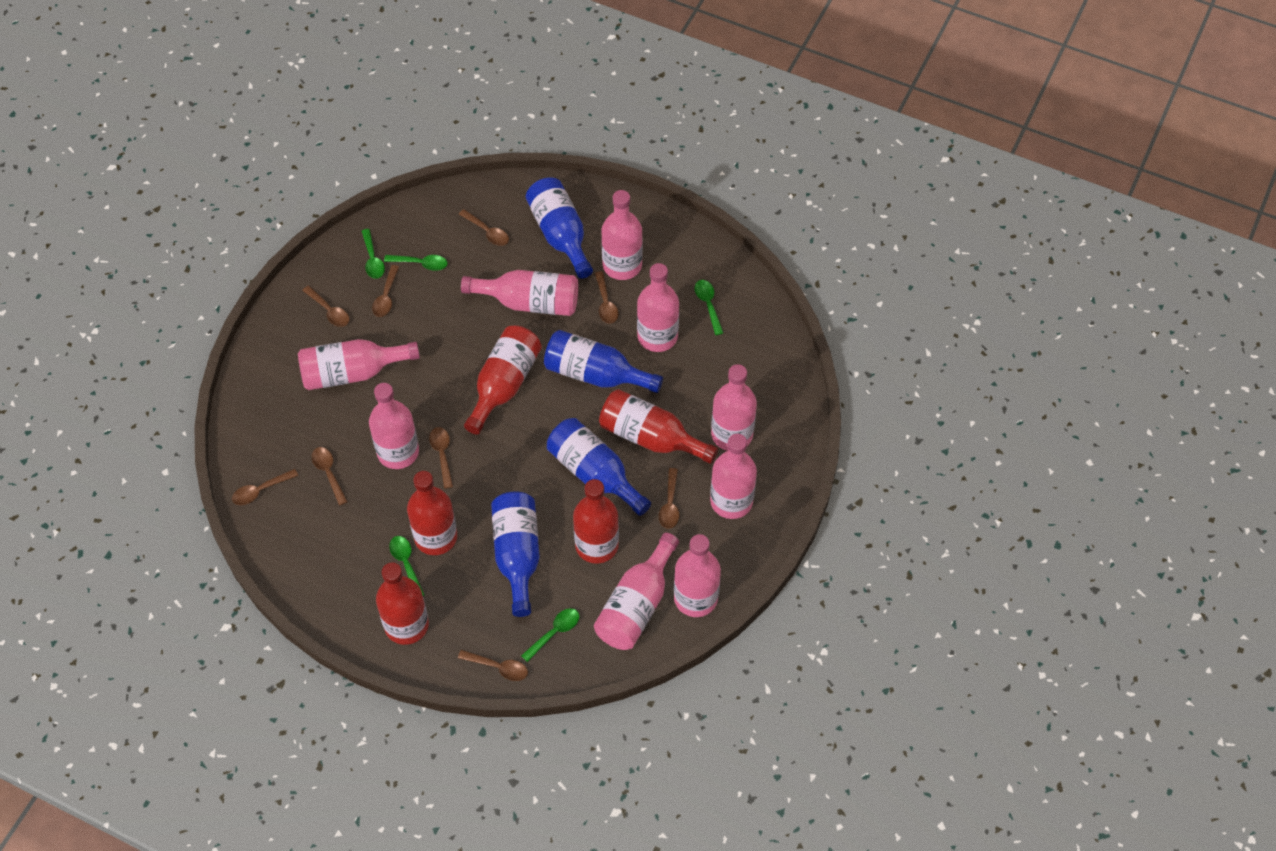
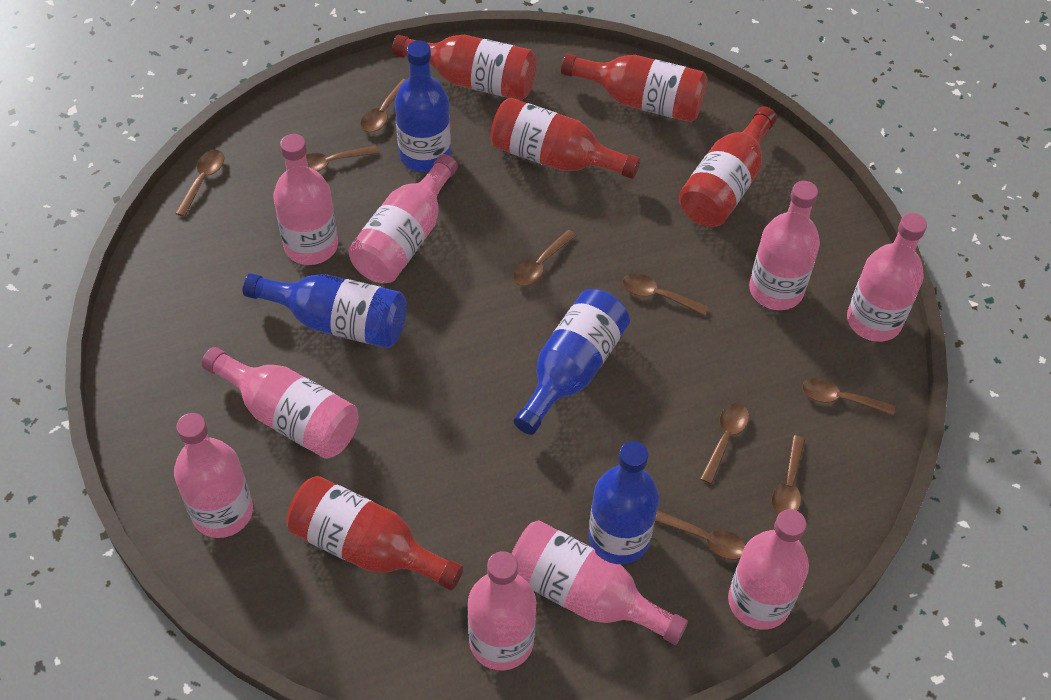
green spoon: [362,229,385,279] [384,255,448,271] [389,536,424,596] [521,608,580,662] [694,280,723,335] = 5 -> none = 0

